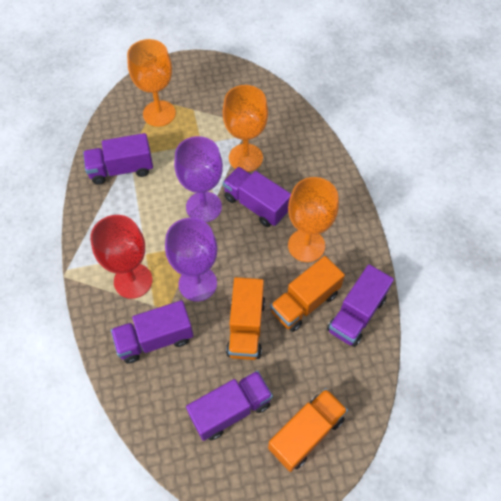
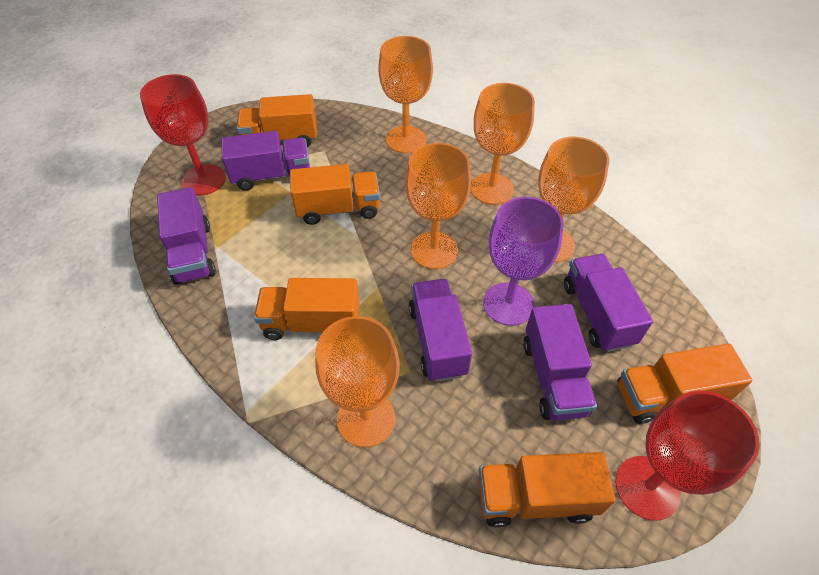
orange goblet: [127,39,176,127] [223,85,268,172] [288,177,339,262] = 3 -> [315,316,400,447] [378,36,433,153] [405,143,471,269] [471,83,535,205] [538,137,609,263] = 5
orange truck: [226,277,265,360] [268,388,348,472] [270,256,345,332] = 3 -> [237,94,317,147] [254,278,360,340] [290,164,380,225] [478,452,616,528] [618,344,753,424] = 5
purple goblet: [165,218,217,302] [174,136,223,222] = 2 -> [483,197,564,326] = 1
red goblet: [90,215,152,299] = 1 -> [140,74,226,196] [615,390,760,521] = 2

